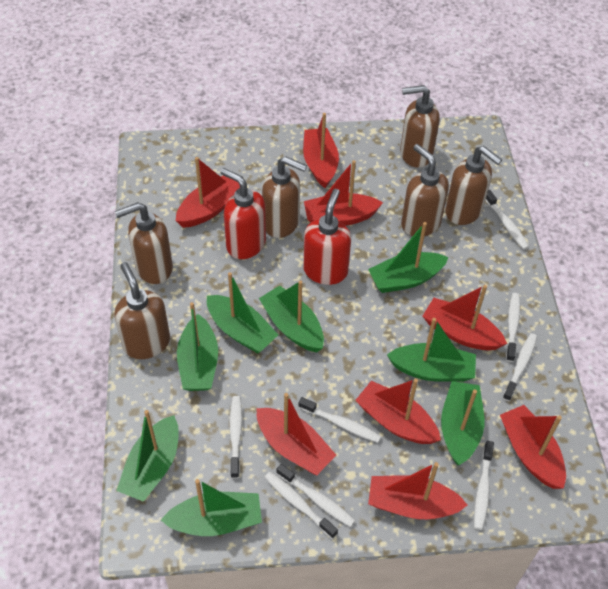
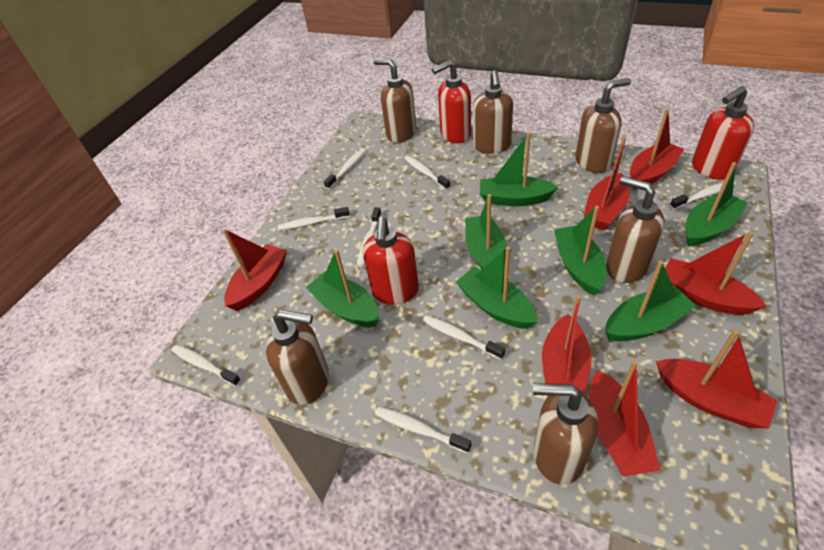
green boat: [116,410,179,502] [161,479,262,536] [177,302,218,391] [207,272,278,353] [259,280,324,352] [368,222,449,293] [387,318,476,382] [441,381,484,465] = 8 -> [306,249,379,327] [456,246,538,329] [465,194,507,269] [480,133,558,206] [554,206,606,295] [605,261,696,341] [685,162,748,246] = 7
red boat: [176,157,240,228] [256,393,336,475] [303,113,339,188] [304,160,383,226] [355,379,441,444] [368,462,467,519] [423,285,507,351] [500,405,566,489] = 8 -> [222,229,287,311] [542,295,592,397] [584,137,630,230] [589,360,660,477] [630,109,684,189] [656,330,777,429] [665,231,766,315] = 7
red soap dispenser: [220,168,266,259] [303,189,351,285] = 2 -> [363,216,419,304] [432,60,471,143] [692,86,754,180] = 3

